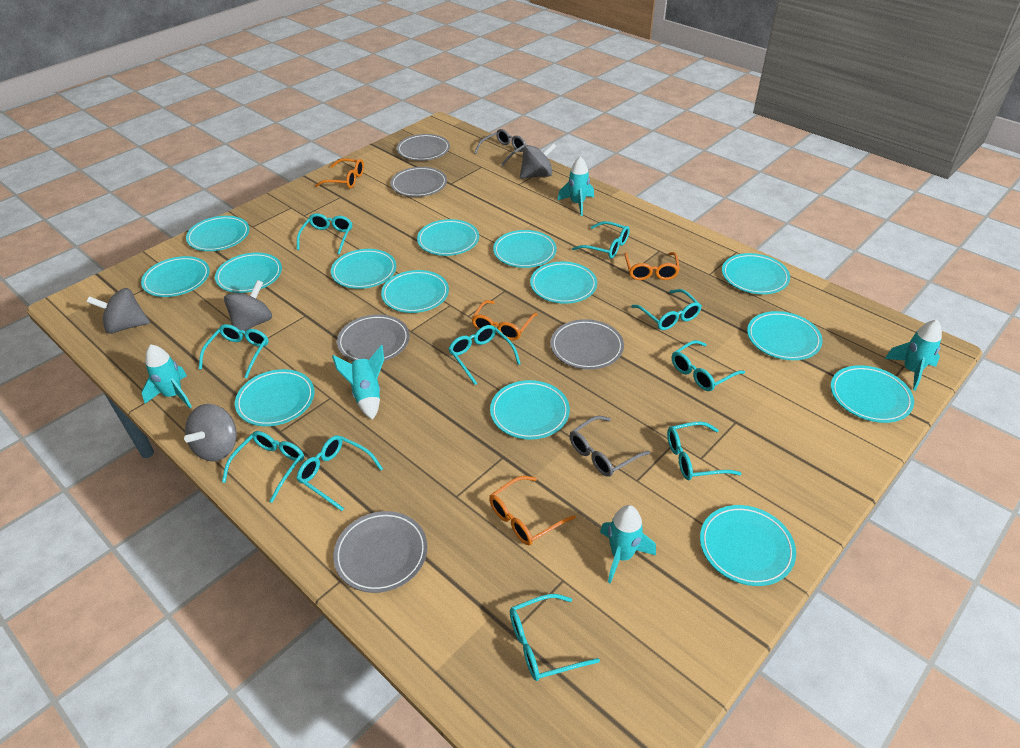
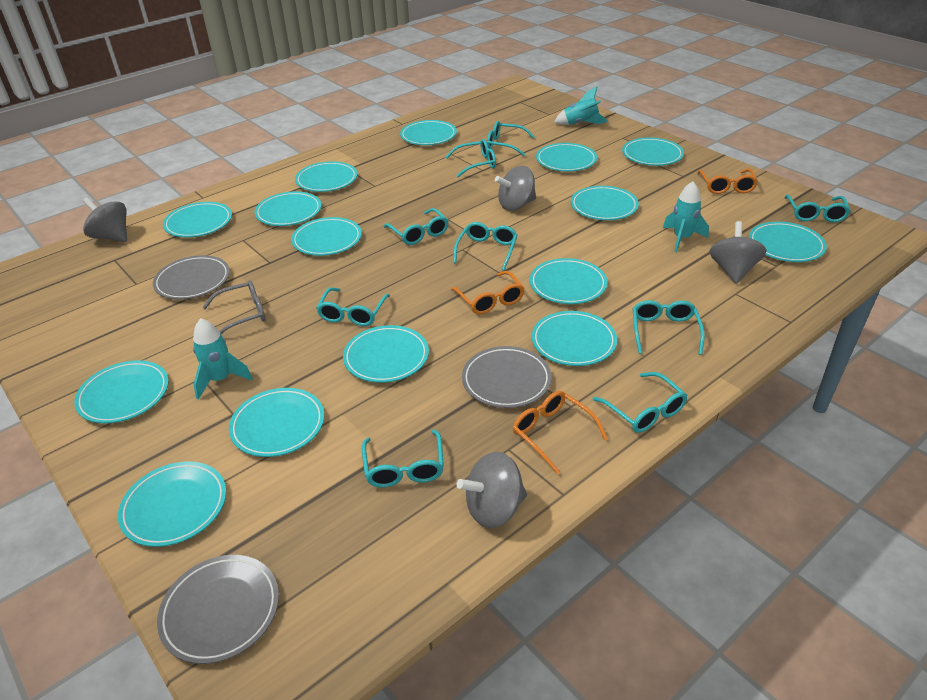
grey glasses: [474,129,526,167] [570,416,650,477] = 2 -> [202,280,266,334] = 1
grey plate: [333,511,428,593] [337,314,410,361] [390,167,447,197] [397,134,450,161] [551,319,624,369] = 5 -> [153,255,230,300] [157,555,279,664] [462,346,552,408] = 3
orange glasses: [315,158,364,188] [471,300,538,341] [489,476,576,545] [624,252,680,280] = 4 -> [450,271,525,314] [513,391,608,475] [697,169,758,194] = 3
turquoise glasses: [199,324,269,379] [222,431,304,503] [297,213,352,255] [297,435,383,511] [449,325,521,385] [510,594,600,681] [572,221,630,259] [631,289,702,330] [667,421,742,480] [672,340,745,391] = 10 -> [316,288,390,326] [362,430,444,488] [384,208,449,245] [445,139,496,177] [453,222,518,271] [487,121,535,156] [592,372,688,433] [633,300,705,355] [784,194,851,222] = 9
turquoise plate: [141,256,210,297] [186,216,249,251] [215,253,282,293] [235,369,314,426] [331,249,396,289] [381,270,449,313] [417,219,479,256] [490,380,570,439] [493,230,557,268] [530,262,597,304] [700,505,796,586] [722,253,790,294] [747,311,823,360] [831,365,914,423] = 14 -> [74,360,169,424] [118,461,226,547] [163,202,232,237] [229,388,324,457] [255,191,321,226] [291,217,362,256] [295,161,357,192] [343,325,429,383] [400,120,457,145] [530,258,607,304] [532,311,617,366] [536,143,597,171] [571,186,639,220] [622,137,684,166] [749,222,827,262] = 15
turquoise rocket: [141,344,192,408] [332,345,384,420] [557,157,594,216] [600,505,656,584] [885,320,942,391] = 5 -> [193,319,253,400] [554,86,608,125] [663,181,709,252] = 3

